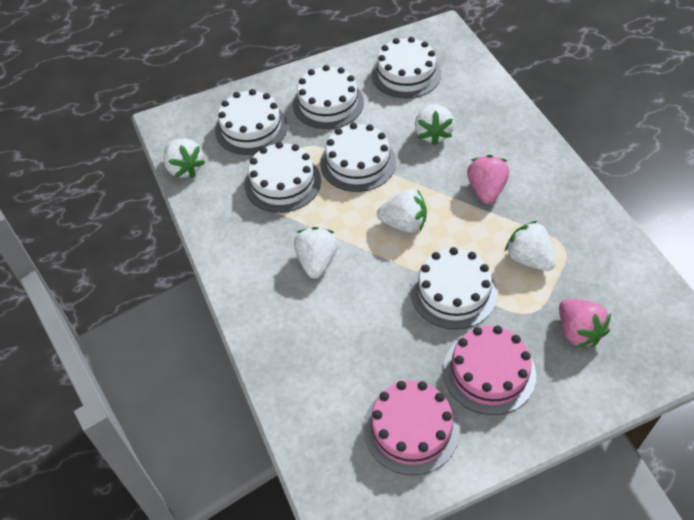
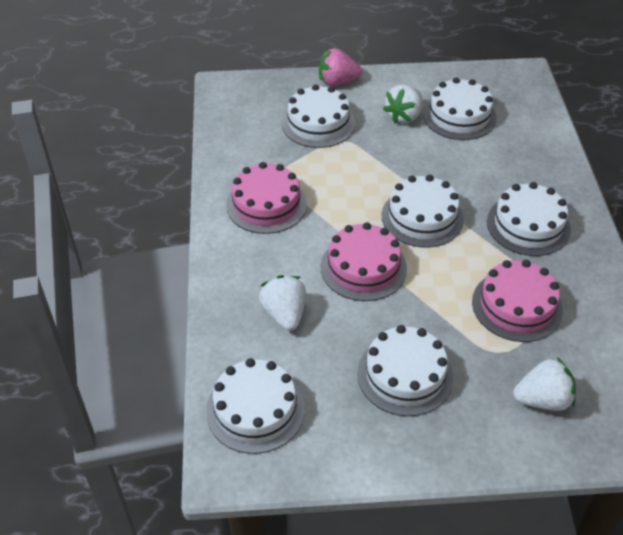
pink cake: [363,380,460,475] [443,326,536,415] = 2 -> [226,162,307,234] [321,222,407,301] [472,260,563,342] = 3
pink strawberry: [467,155,509,204] [559,299,611,348] = 2 -> [319,48,362,86] = 1
white strawberry: [163,139,205,178] [294,227,338,279] [377,190,427,233] [415,104,455,146] [505,221,556,271] = 5 -> [259,275,306,331] [383,85,423,124] [513,357,576,411] = 3

